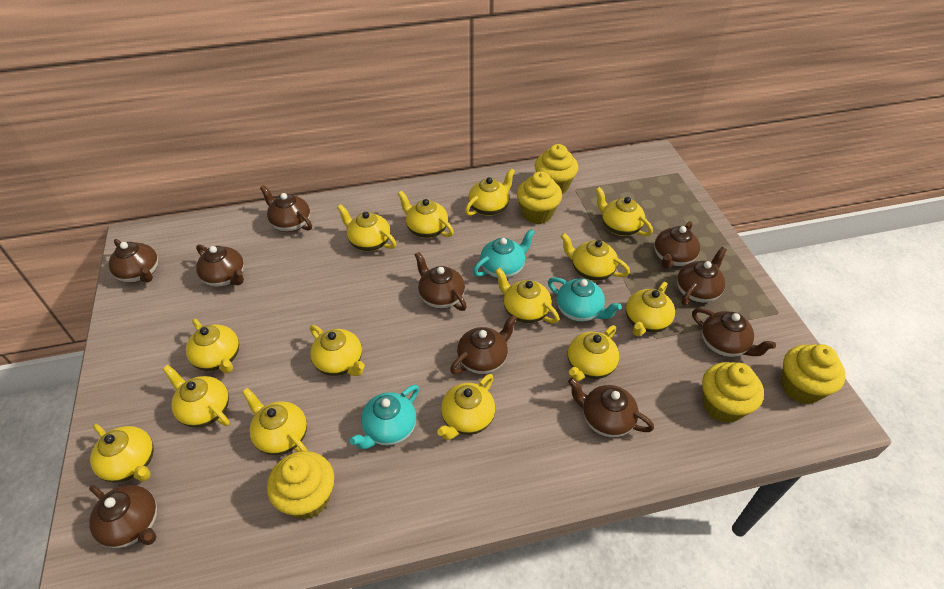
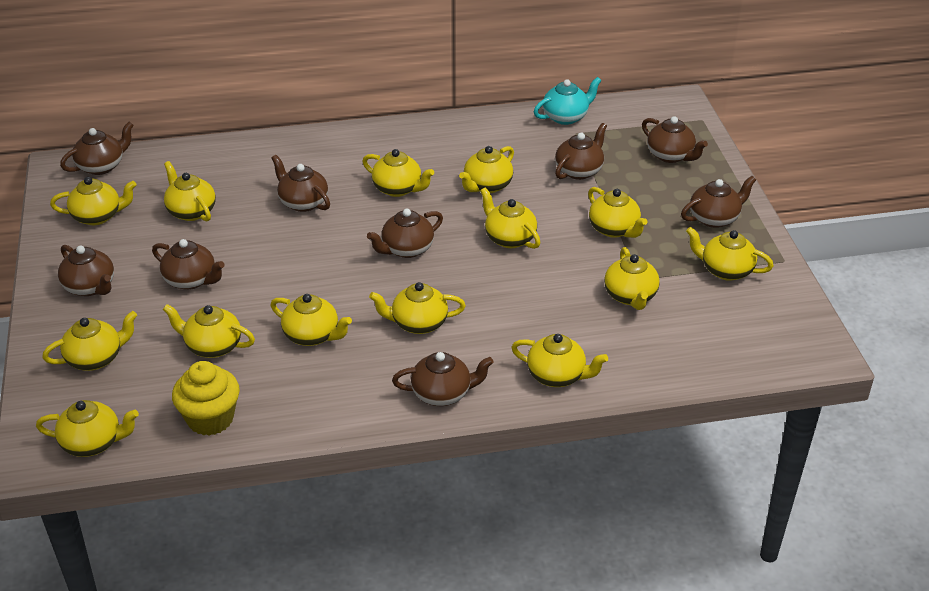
brown teapot: [89,485,157,548] [109,239,158,283] [196,244,244,287] [260,185,312,232] [415,252,467,311] [450,314,517,374] [568,377,654,437] [654,221,700,269] [677,247,727,305] [692,308,776,357] = 10 -> [58,245,114,296] [60,122,134,175] [152,239,225,290] [271,155,330,212] [367,208,443,258] [392,352,494,406] [555,123,607,180] [642,116,708,163] [681,176,756,228] = 9
turquoise teapot: [349,385,419,449] [473,229,535,278] [548,277,622,322] = 3 -> [534,77,602,125] = 1
yellow cupcake: [267,451,334,519] [517,171,562,224] [535,144,578,194] [702,362,764,423] [781,344,846,404] = 5 -> [172,361,240,436] = 1

